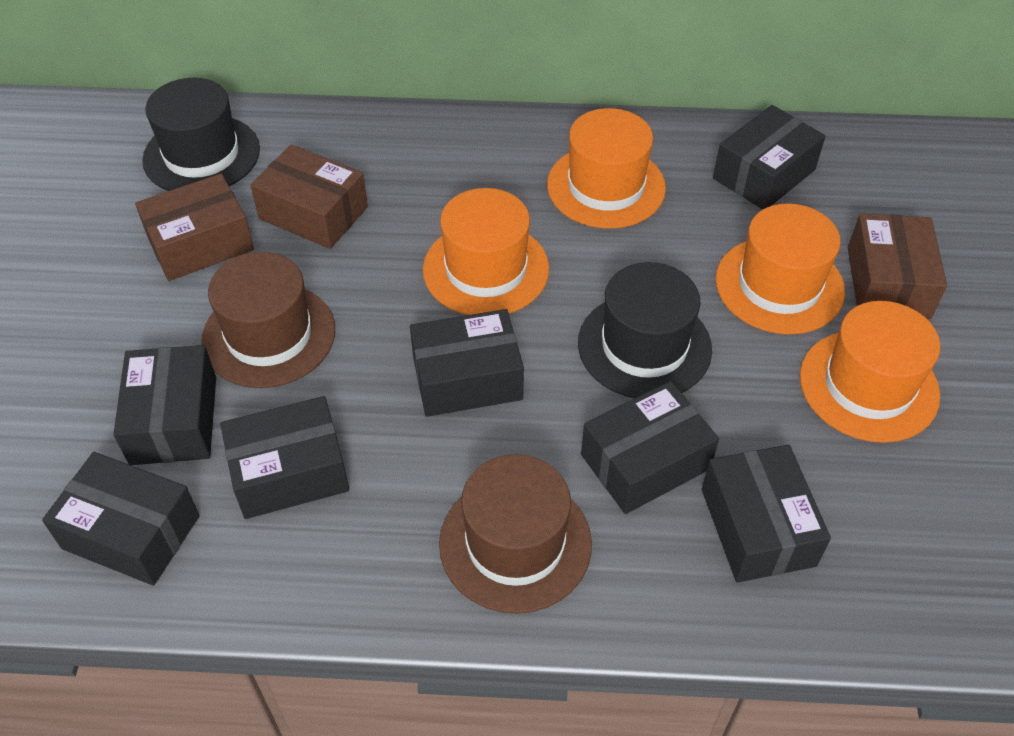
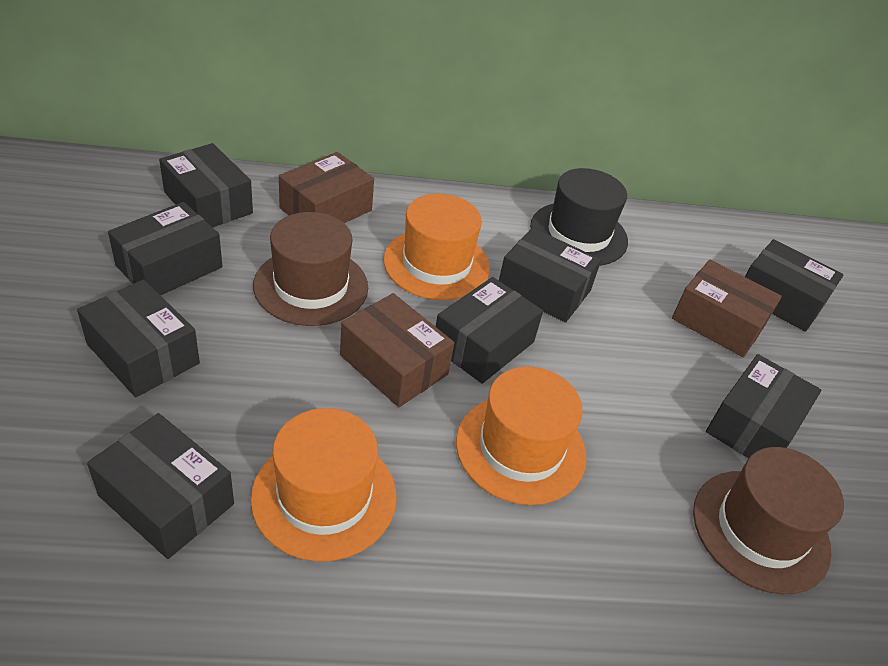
black box: [42,452,200,586] [113,345,216,465] [220,396,349,519] [410,309,524,417] [581,381,719,514] [702,445,831,582] [713,105,825,209] = 7 -> [77,279,200,397] [87,413,234,559] [108,202,223,295] [159,143,253,227] [436,277,543,384] [499,228,601,323] [706,354,821,458] [745,239,844,332] = 8
black hat: [142,78,260,191] [578,262,712,398] = 2 -> [530,168,628,266] = 1
orange hat: [423,188,549,315] [547,108,666,229] [716,203,845,335] [800,301,941,443] = 4 -> [250,408,397,562] [384,194,490,300] [456,367,587,505] = 3

